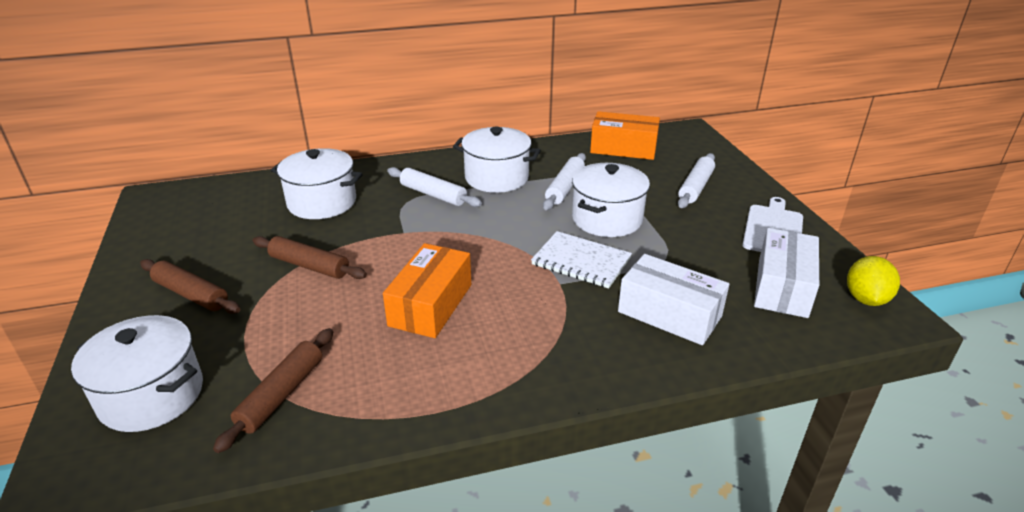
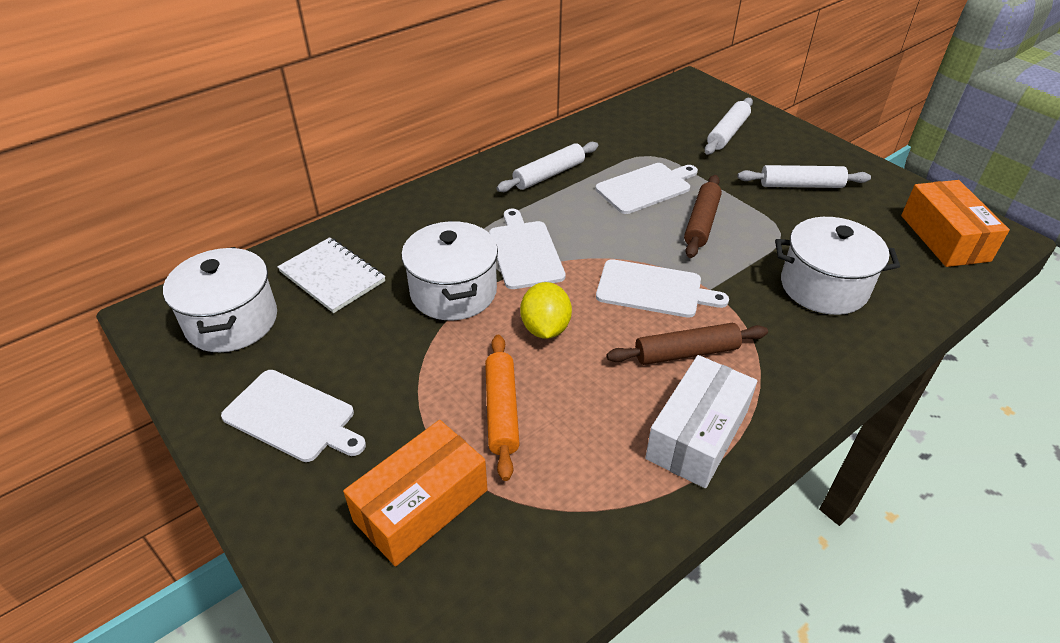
brown rolling pin: [140,259,241,314] [213,328,333,453] [253,236,367,279] = 3 -> [607,323,768,365] [684,175,722,258] = 2
orange rolling pin: none = 0 -> [485,335,520,481] = 1
white box: [618,254,729,345] [754,228,819,318] = 2 -> [645,355,757,488] = 1
white cutting board: [742,197,803,252] = 1 -> [221,370,366,462] [489,209,566,289] [595,163,698,214] [596,259,729,318] = 4
white pot: [71,315,203,432] [271,148,363,219] [453,127,541,193] [572,163,650,237] = 4 -> [163,247,277,352] [401,221,498,320] [775,217,900,315] = 3

